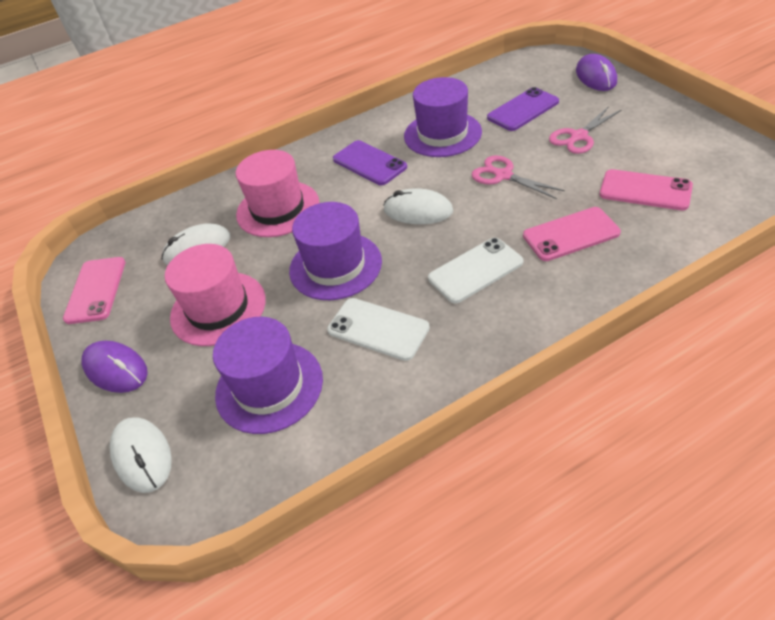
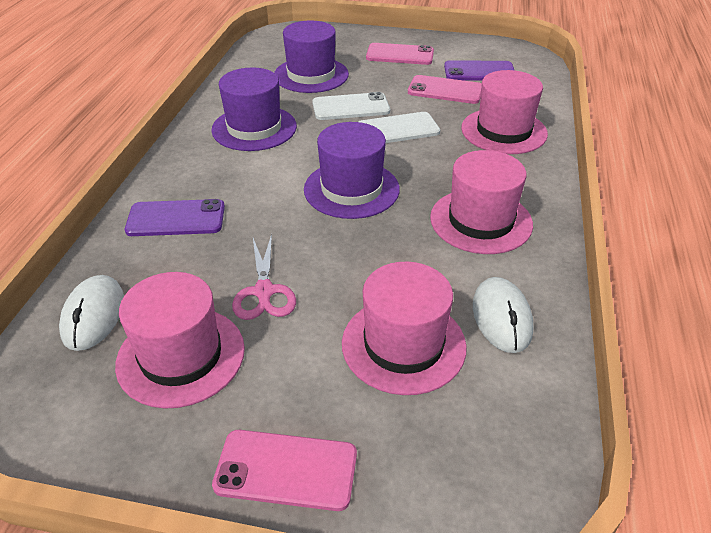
pink hat: [165,244,266,346] [236,150,319,237] = 2 -> [115,272,245,409] [342,262,467,395] [430,150,533,254] [461,70,548,154] = 4
pink scissors: [471,155,565,199] [549,106,621,154] = 2 -> [232,234,296,320] = 1
purple mouse: [82,341,148,393] [576,54,617,91] = 2 -> none = 0
white mouse: [110,417,172,493] [162,224,231,265] [383,188,453,224] = 3 -> [59,275,124,351] [473,277,534,353] = 2

